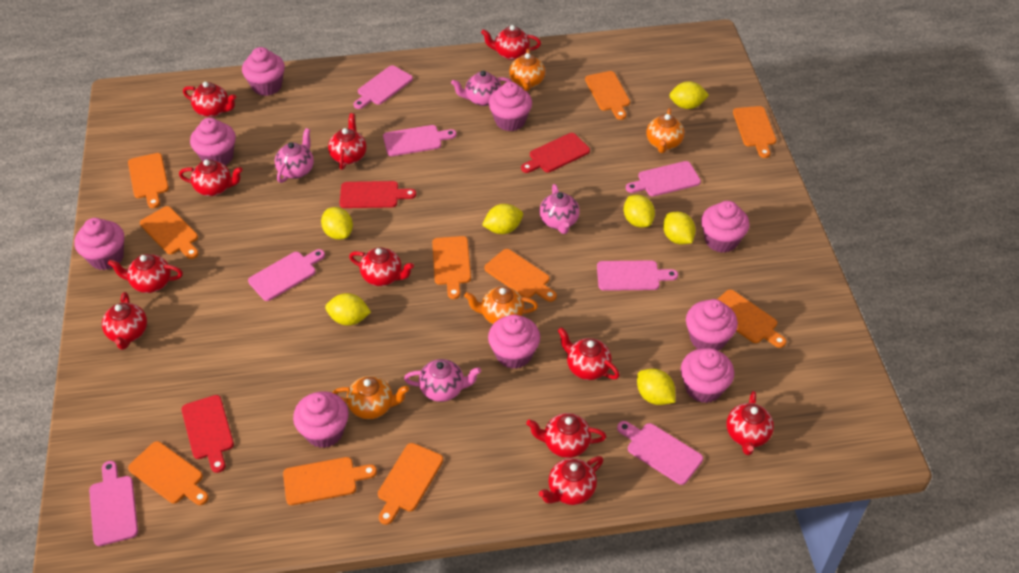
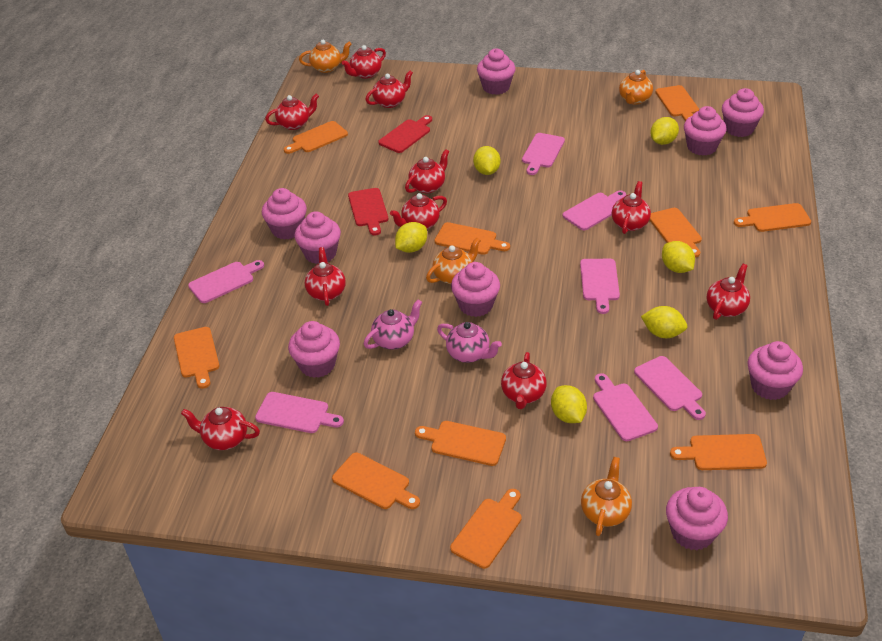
pink teapot: [275,128,314,183] [404,359,481,402] [451,70,512,106] [539,184,580,234] = 4 -> [364,300,422,350] [437,322,502,363] = 2
red cutting board: [181,395,234,473] [340,181,416,208] [521,133,590,173] = 3 -> [348,188,388,235] [378,115,432,153] = 2
red teapot: [102,292,147,350] [108,254,183,293] [179,160,243,196] [183,82,236,117] [328,113,367,170] [349,247,414,286] [481,25,541,60] [526,413,606,458] [539,456,603,505] [558,327,620,380] [726,391,774,455] = 11 -> [181,407,260,450] [265,94,319,130] [305,247,346,306] [342,45,386,79] [365,70,413,108] [390,193,447,229] [405,149,449,193] [501,352,547,409] [612,181,651,234] [706,264,750,320] = 10
yellow lemon: [321,207,353,240] [325,293,371,326] [482,204,523,234] [624,195,655,227] [637,369,676,405] [663,212,696,244] [669,81,709,109] = 7 -> [395,222,427,253] [473,146,500,175] [551,385,587,423] [641,306,687,338] [650,117,679,145] [662,241,695,273] = 6

